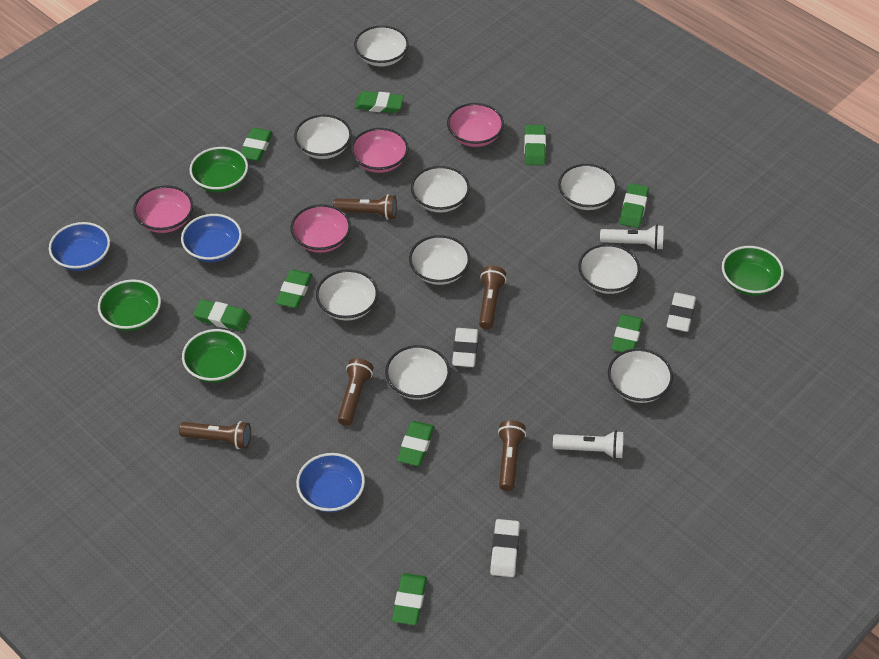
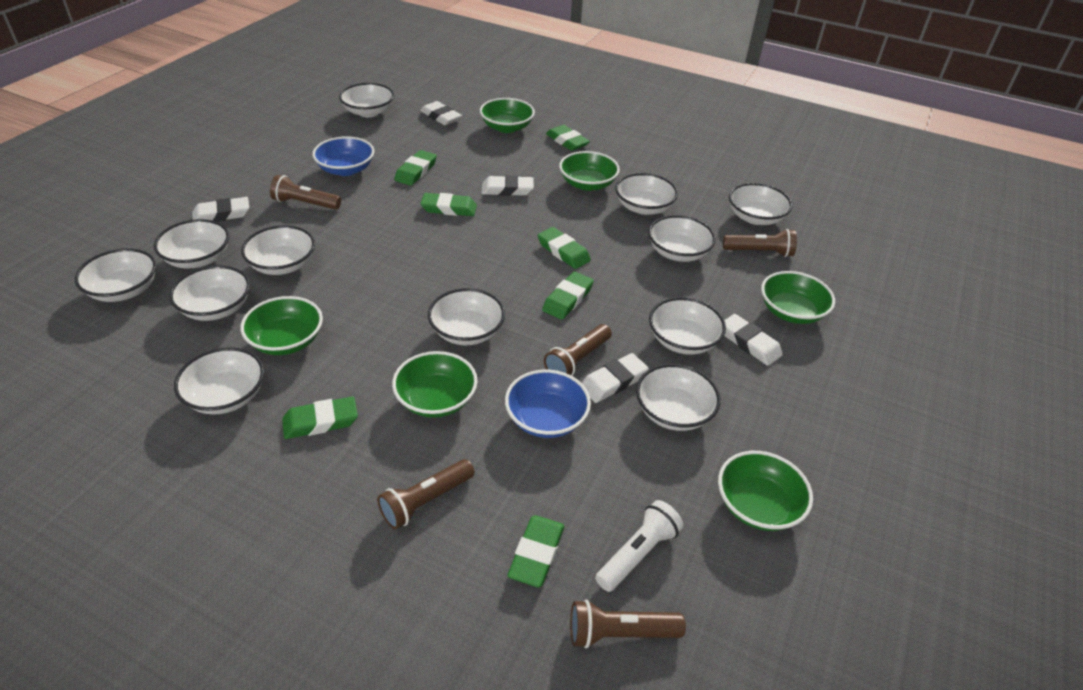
blue bowl: [49,222,110,271] [181,214,242,262] [296,453,365,512] = 3 -> [312,136,374,176] [505,370,591,438] = 2
green bowl: [98,279,161,331] [182,329,247,383] [189,147,248,193] [722,246,784,296] = 4 -> [240,296,323,355] [392,351,478,418] [480,98,535,133] [559,151,620,191] [718,451,813,531] [761,271,835,324] = 6
green eraser: [193,300,250,331] [241,128,273,161] [276,269,313,308] [355,91,404,113] [392,573,427,625] [397,421,434,466] [524,125,546,165] [611,314,643,352] [620,183,649,228] = 9 -> [282,396,358,439] [394,150,437,186] [420,193,477,216] [507,515,565,588] [538,227,591,269] [542,272,594,320] [546,125,590,151] = 7
pink bowl: [133,185,193,233] [291,204,351,253] [351,128,408,173] [447,103,504,147] = 4 -> none = 0
white bowl: [294,114,352,159] [316,269,378,321] [354,25,409,66] [385,345,450,400] [409,235,470,285] [411,166,470,213] [558,164,617,210] [578,244,640,294] [608,348,673,403] = 9 -> [75,248,157,302] [154,219,230,269] [169,265,250,321] [174,347,264,415] [241,225,315,275] [339,83,394,117] [428,288,505,345] [615,173,678,215] [636,364,721,431] [648,215,716,262] [649,297,726,355] [729,183,792,225] = 12
white eraser: [452,328,478,367] [490,519,520,577] [667,292,696,332] = 3 -> [192,197,249,222] [420,101,462,125] [482,175,534,196] [582,353,649,403] [724,314,783,366] = 5
white flashlight: [553,430,623,459] [600,225,664,250] = 2 -> [595,500,683,592] = 1

